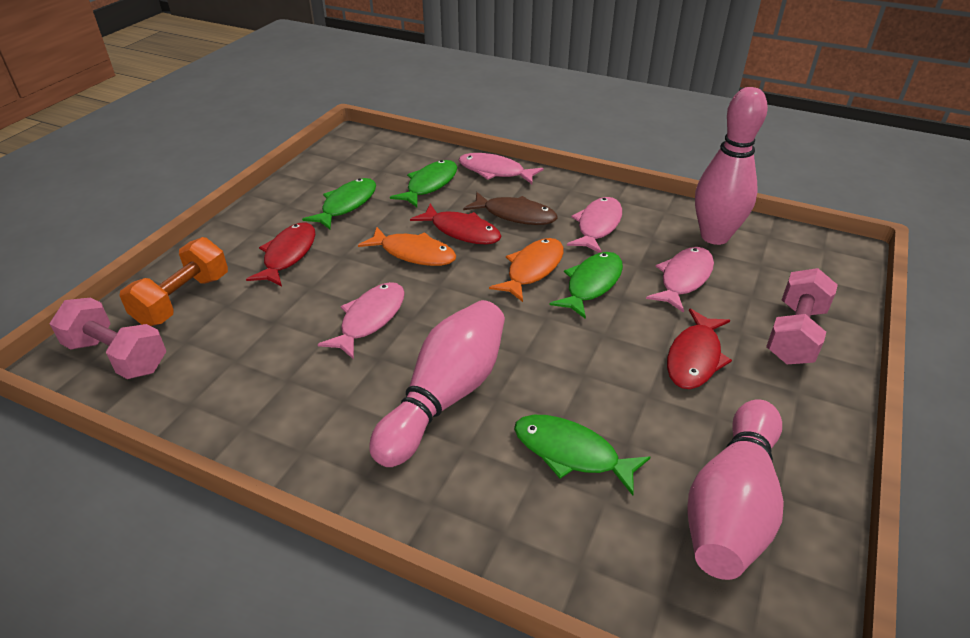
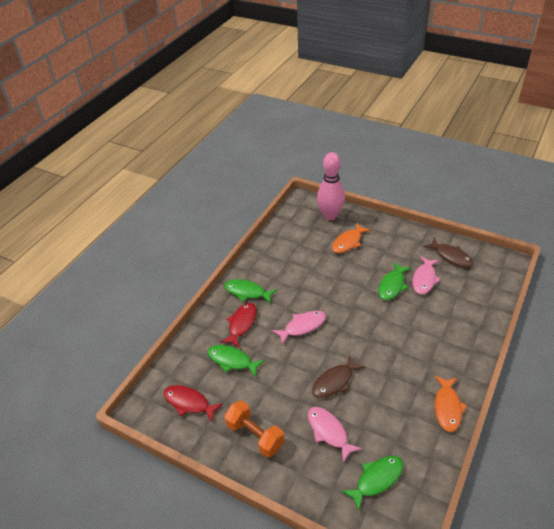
brown fish: [463,192,558,225] = 1 -> [312,355,365,398] [423,237,474,267] = 2
pink bowling pin: [369,300,505,467] [687,400,784,580] [695,87,768,245] = 3 -> [317,152,345,220] = 1
pink dumbbell: [50,297,166,379] [766,268,838,364] = 2 -> none = 0
pink fish: [318,282,405,359] [459,153,544,184] [567,197,622,253] [646,247,714,313] = 4 -> [272,311,326,345] [308,407,362,463] [412,256,441,294] = 3
red fish: [246,222,315,286] [410,204,501,244] [667,308,732,389] = 3 -> [164,385,223,422] [220,303,257,348] = 2

